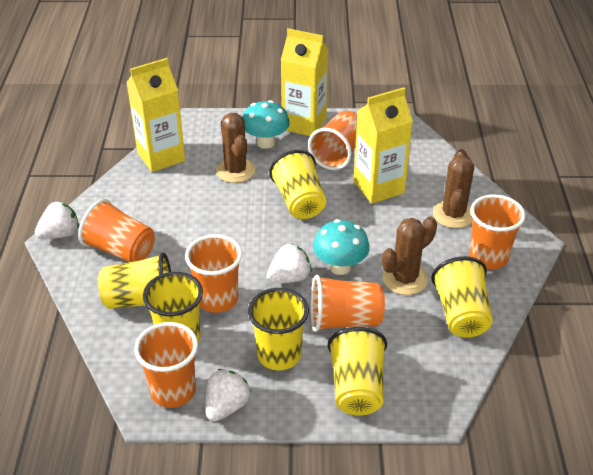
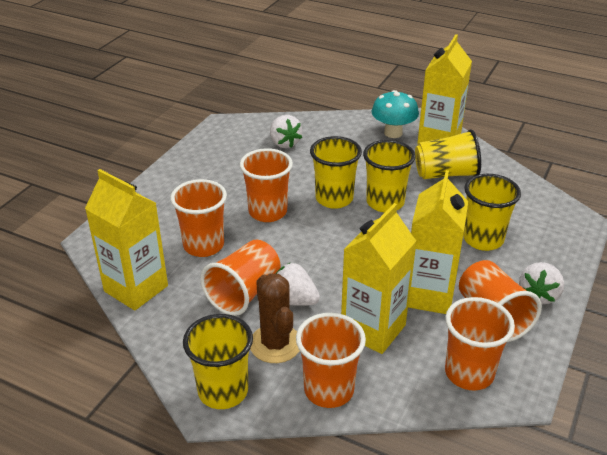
brown cactus: [216,113,256,183] [382,216,437,295] [433,149,474,228] = 3 -> [250,274,300,363] = 1
turquoise mushroom: [243,100,290,149] [313,219,370,275] = 2 -> [371,90,419,138] = 1
yellow carton: [126,58,185,172] [281,28,328,136] [353,87,413,204] = 3 -> [85,169,168,311] [341,203,416,354] [408,170,468,314] [417,34,472,144] = 4
yellow cup: [98,252,171,309] [143,272,203,342] [248,288,309,370] [269,150,326,219] [328,327,387,416] [431,256,493,338] = 6 -> [183,314,253,409] [310,136,362,209] [363,140,416,213] [415,129,481,179] [463,174,521,251] = 5

